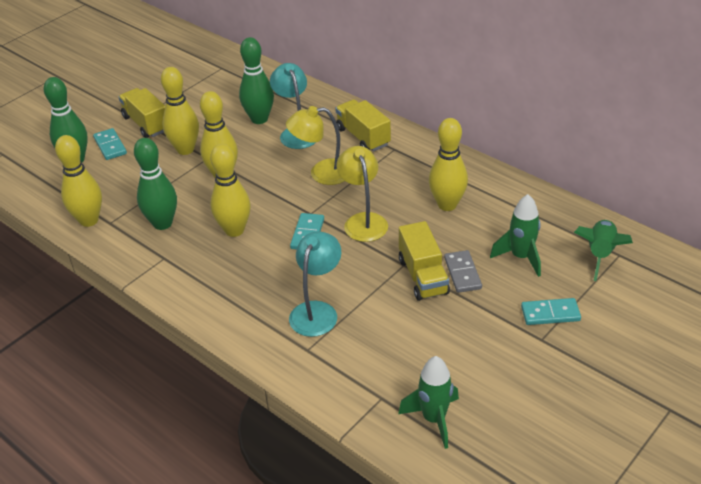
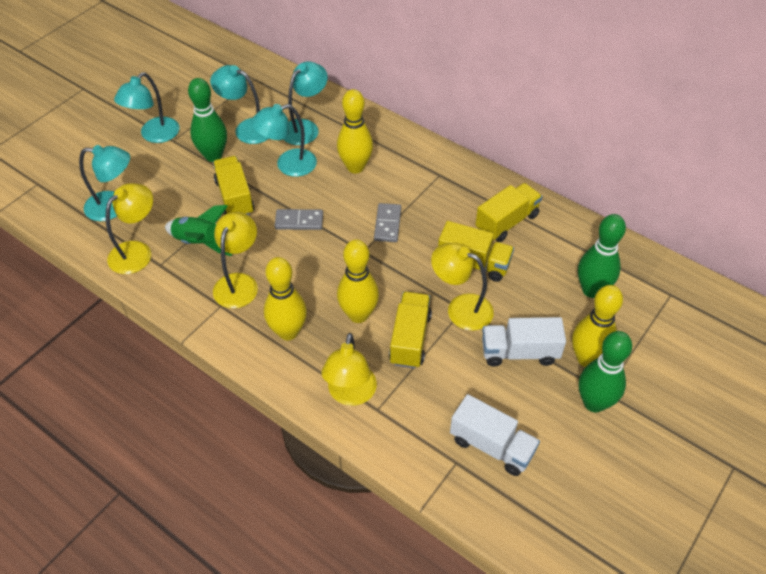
green rocket: [398,356,459,449] [490,194,541,277] [574,220,633,281] = 3 -> [165,205,233,256] = 1
grey domino: [444,250,482,293] = 1 -> [275,209,323,230] [374,203,401,242] = 2
turquoise domino: [93,128,127,160] [290,213,324,250] [521,298,581,325] = 3 -> none = 0
turquoise lamp: [270,63,316,149] [289,231,341,337] = 2 -> [79,145,130,221] [114,72,180,143] [210,65,269,144] [251,104,317,177] [283,61,328,145] = 5
white truck: none = 0 -> [450,394,540,476] [482,317,566,367] = 2
yellow bowling pin: [55,135,102,227] [161,67,199,155] [200,91,238,178] [210,144,251,237] [429,118,468,211] = 5 -> [264,257,307,340] [337,89,373,174] [337,239,379,323] [572,285,623,367] = 4
yellow lamp: [286,106,344,185] [336,146,388,242] = 2 -> [106,183,153,274] [213,212,258,309] [321,333,377,406] [431,243,494,331] = 4
yellow truck: [119,88,165,138] [335,99,391,152] [399,221,450,301] = 3 -> [213,156,255,215] [389,292,432,369] [438,221,514,282] [475,183,542,242] = 4

